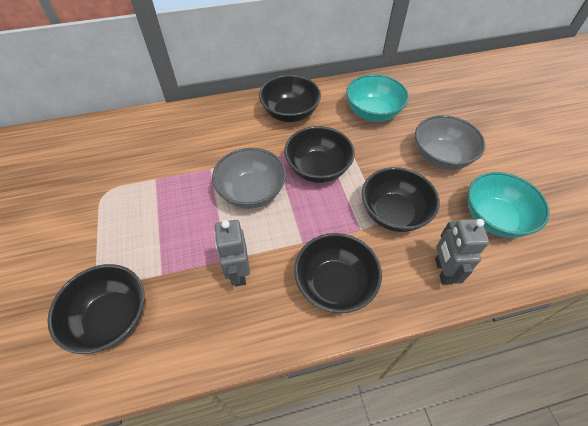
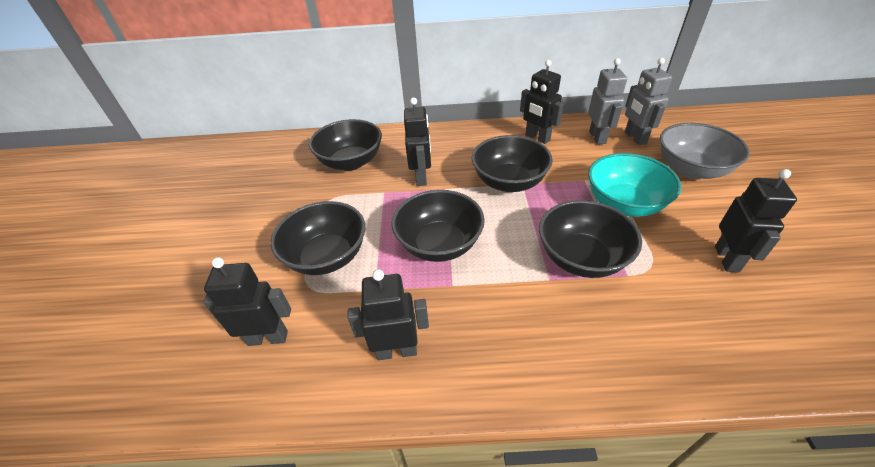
black robot: none = 0 -> [203,257,291,346] [347,269,429,360] [404,97,431,186] [520,60,564,144] [715,169,797,273] = 5
grey bowl: [212,148,286,209] [415,115,486,170] = 2 -> [660,123,750,179] = 1
turquoise bowl: [346,74,409,122] [468,172,550,238] = 2 -> [588,153,681,217] = 1

